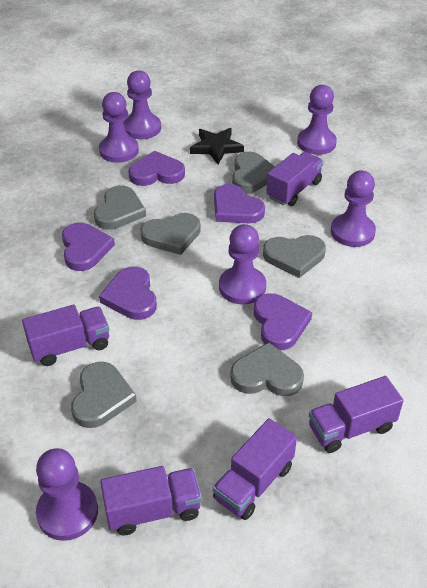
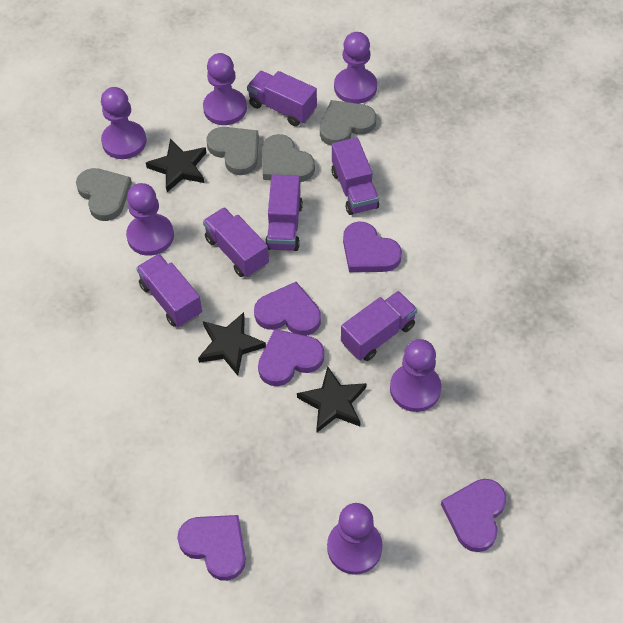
black star: [190,128,244,164] = 1 -> [146,139,206,192] [198,312,266,376] [297,367,367,432] = 3
grey heart: [71,362,137,428] [94,185,146,230] [140,213,201,255] [230,342,304,396] [232,152,275,193] [263,235,326,278] = 6 -> [76,168,132,221] [206,127,259,175] [262,134,315,182] [320,100,376,146] = 4
purple truck: [22,305,109,366] [100,466,202,536] [213,418,297,520] [266,152,324,206] [309,376,404,453] = 5 -> [136,254,202,327] [203,207,269,277] [247,71,317,126] [265,174,303,251] [332,137,379,215] [341,291,417,361] = 6

